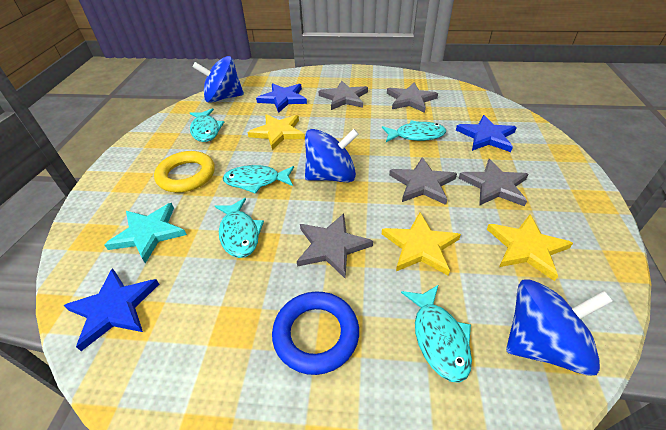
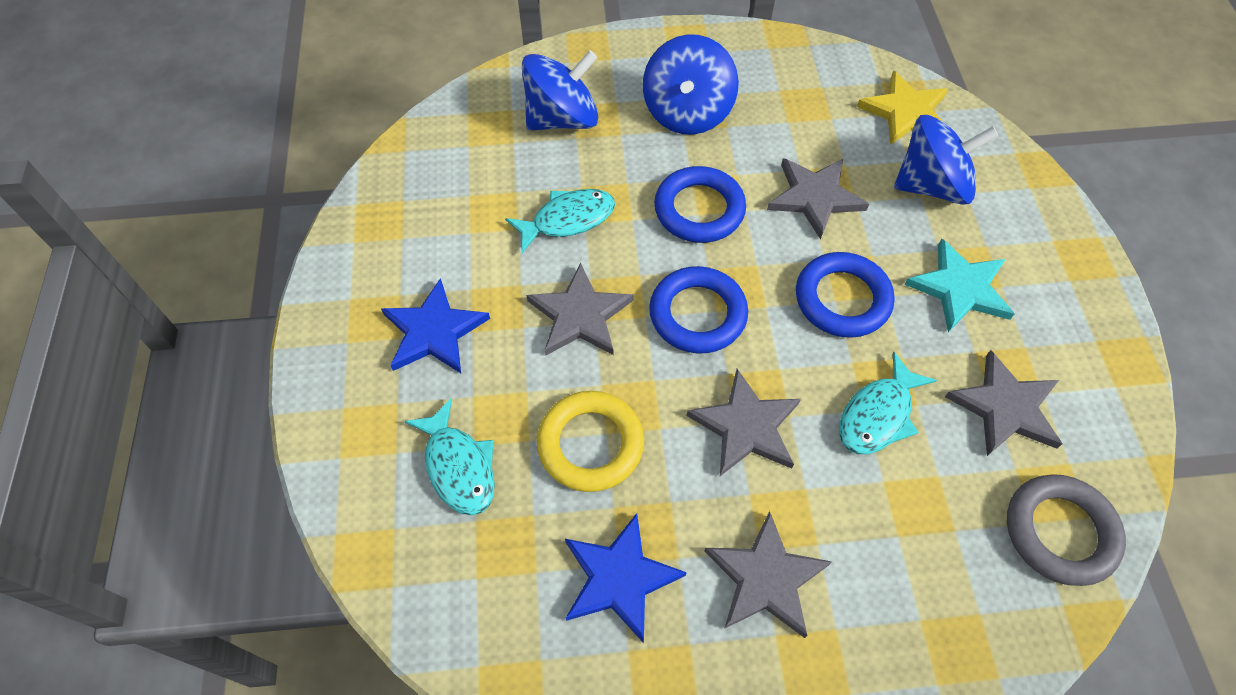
blue ring: [272,292,359,375] = 1 -> [649,266,748,354] [654,166,746,243] [796,252,895,338] = 3
blue star: [63,268,159,351] [256,83,307,113] [456,115,517,152] = 3 -> [381,278,490,373] [565,513,687,643] = 2
grey ring: none = 0 -> [1007,474,1126,586] = 1
turquoise fish: [190,108,224,142] [215,198,264,258] [223,165,294,194] [382,120,446,142] [401,285,472,383] = 5 -> [404,398,495,516] [505,189,615,253] [839,352,937,454] = 3
yellow star: [248,114,305,150] [382,212,461,275] [487,214,573,281] = 3 -> [857,71,948,145] = 1

